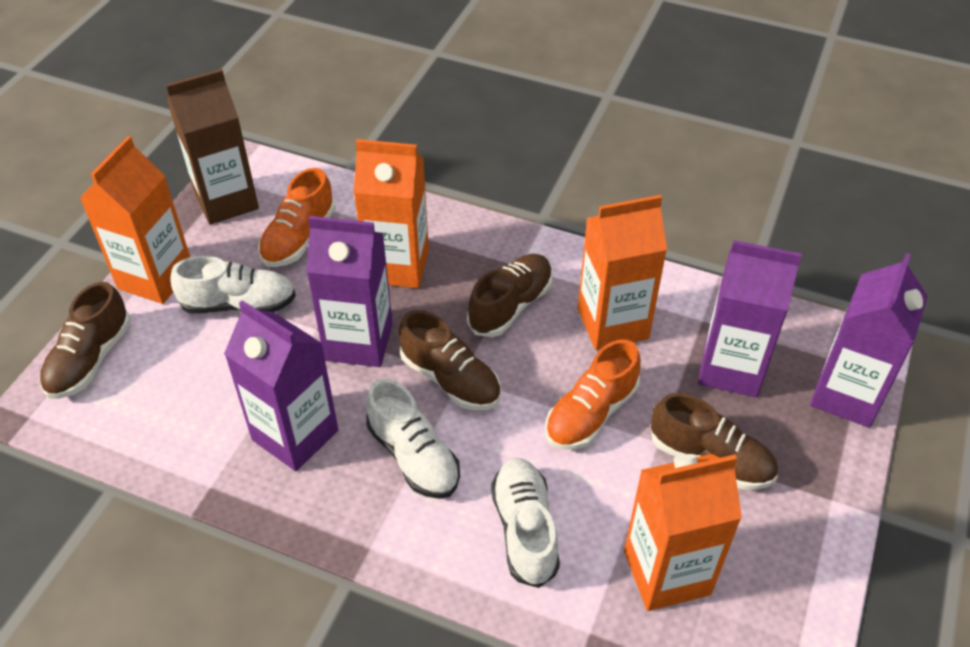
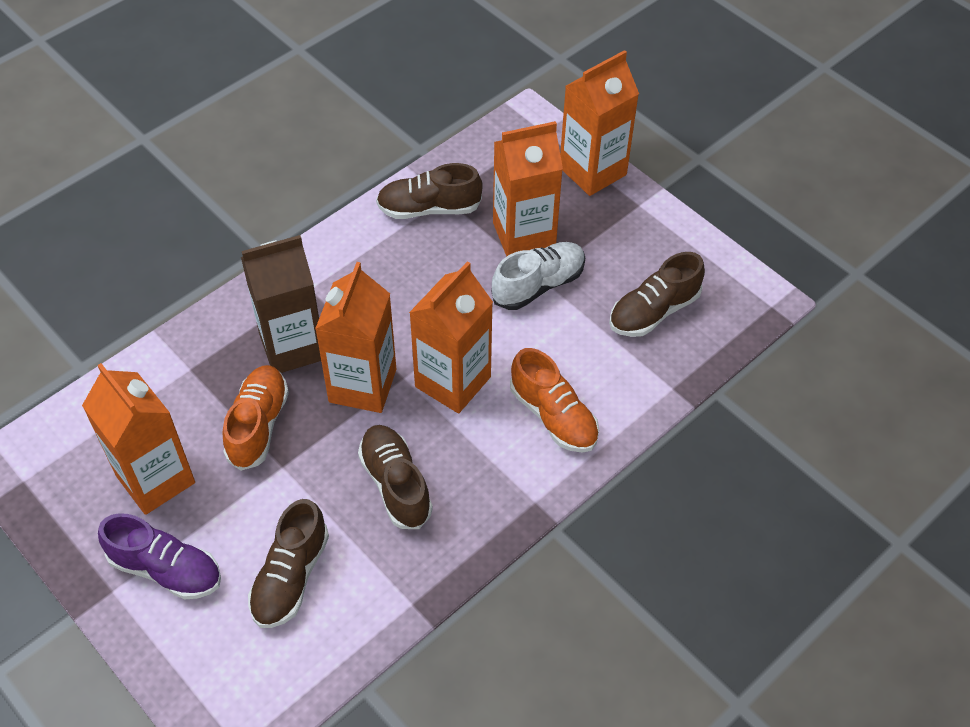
orange carton: [80,136,190,304] [353,139,429,288] [578,195,667,350] [624,454,742,611] = 4 -> [82,363,195,515] [315,262,396,413] [409,261,493,413] [493,121,563,257] [560,50,639,196] = 5
purple carton: [224,300,338,471] [306,216,393,367] [698,240,802,397] [810,253,928,428] = 4 -> none = 0
purple shoe: none = 0 -> [98,513,221,599] = 1
white shoe: [170,256,296,314] [366,379,460,499] [491,458,560,588] = 3 -> [492,242,585,310] = 1

